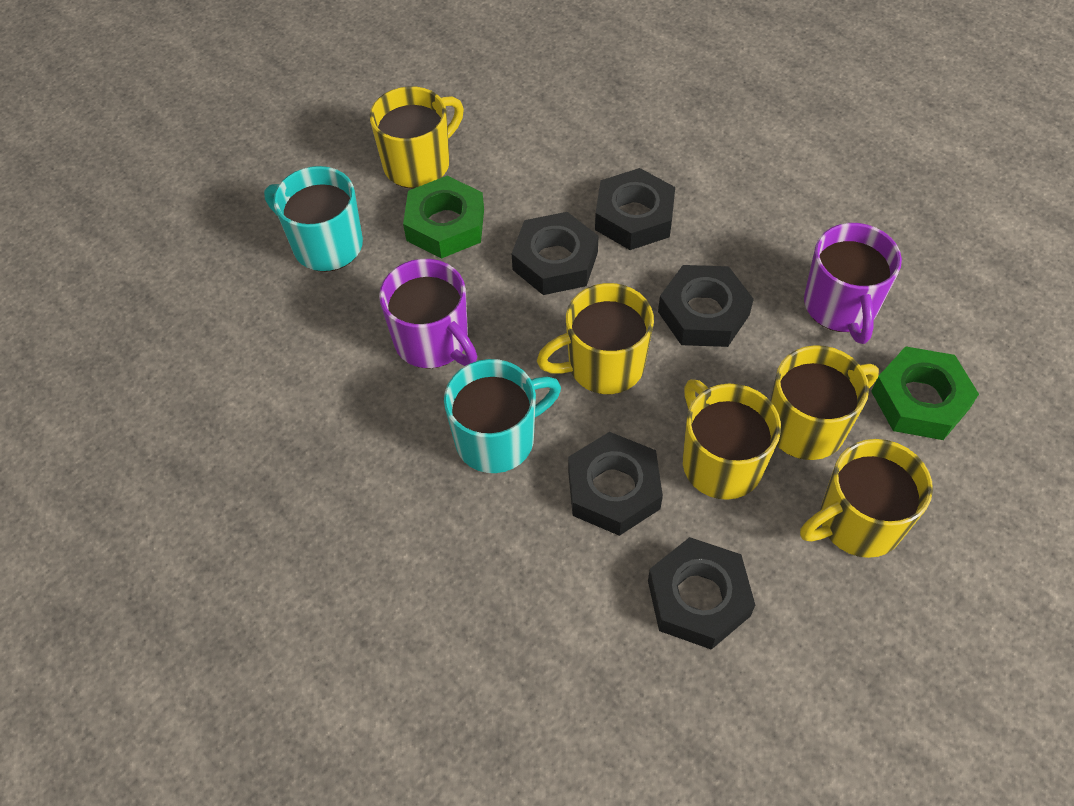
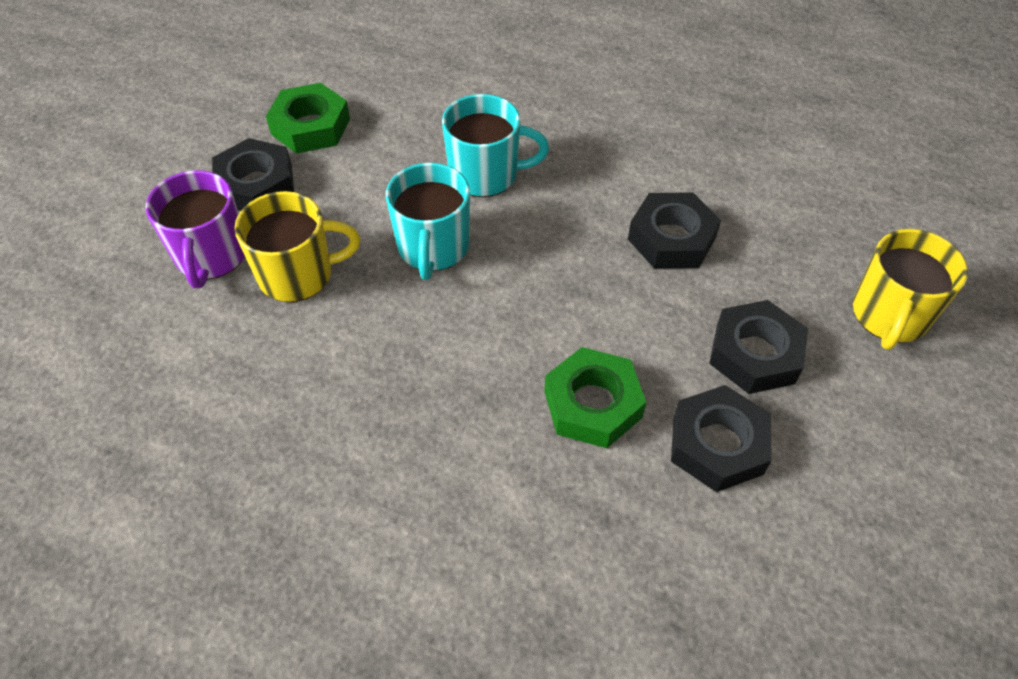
black nut: [511,212,599,295] [568,432,663,536] [595,168,675,250] [648,537,755,650] [658,265,754,347] = 5 -> [212,138,294,211] [628,192,721,269] [671,385,772,492] [709,300,808,394] = 4
purple mug: [379,259,477,369] [804,223,902,344] = 2 -> [145,170,245,288] = 1
yellow mug: [370,86,464,189] [537,283,654,394] [683,379,781,500] [771,345,879,460] [800,439,933,558] = 5 -> [234,191,360,302] [853,229,968,350] = 2

